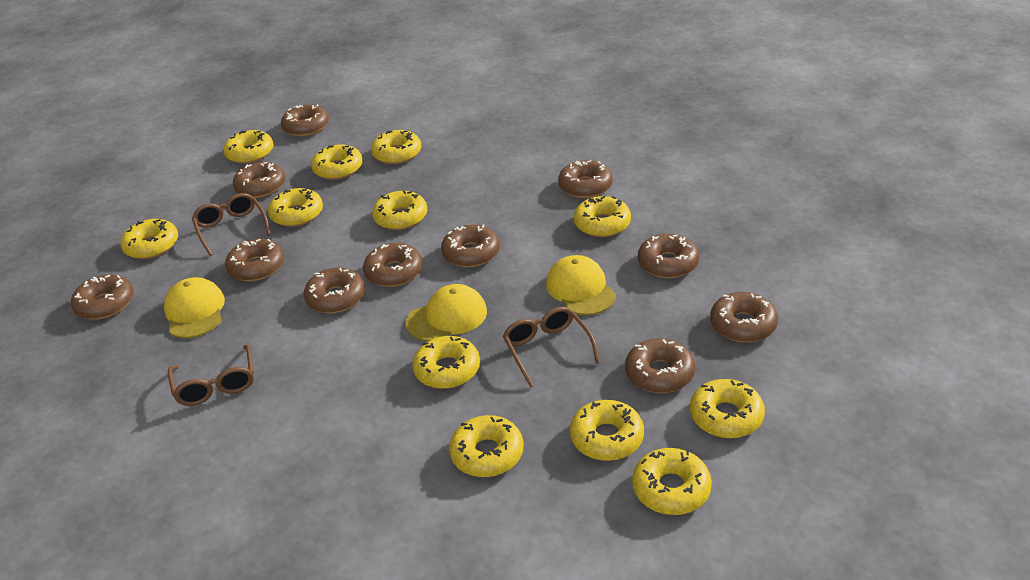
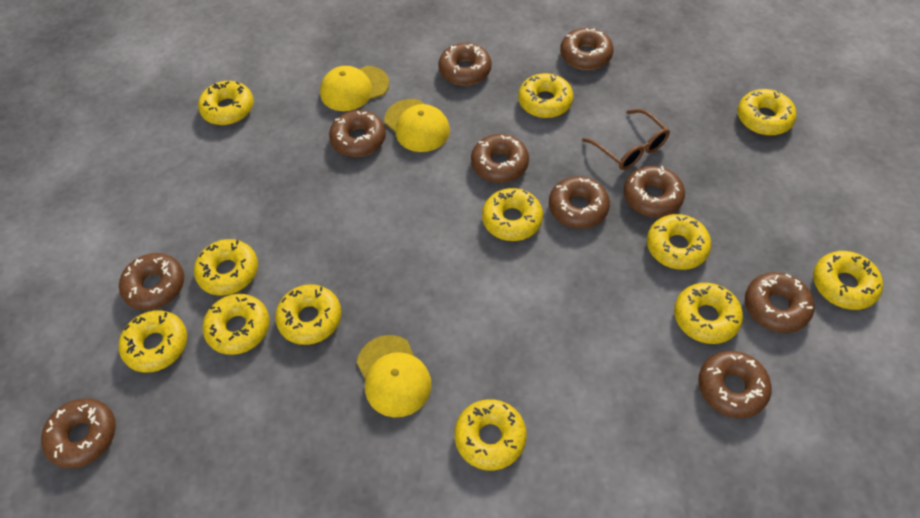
brown donut: [71,275,134,320] [225,239,284,281] [233,162,285,198] [281,104,329,137] [304,268,365,313] [363,243,423,287] [441,225,500,267] [558,160,613,198] [625,339,695,393] [638,234,699,278] [710,292,778,342] = 11 -> [41,398,116,468] [119,253,184,310] [329,110,386,157] [438,43,491,85] [471,134,529,183] [549,176,610,229] [560,28,614,70] [623,166,685,218] [698,351,772,418] [745,272,815,333] = 10
brown glasses: [168,344,254,406] [192,193,271,256] [503,307,600,387] = 3 -> [582,109,670,170] = 1

